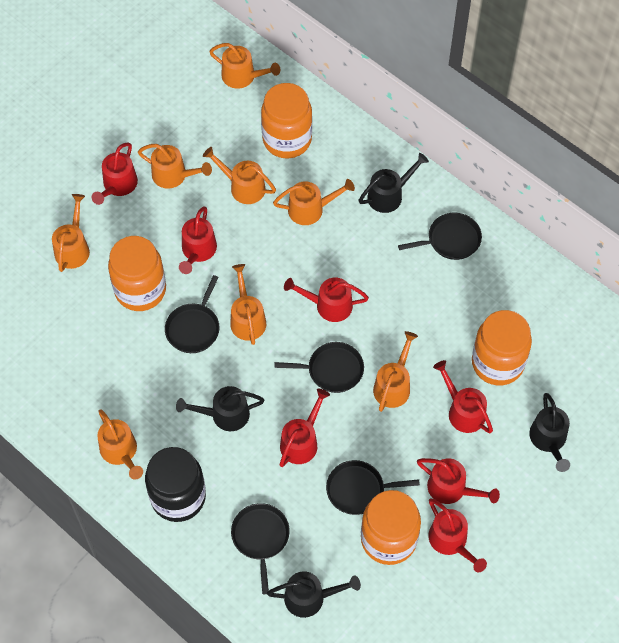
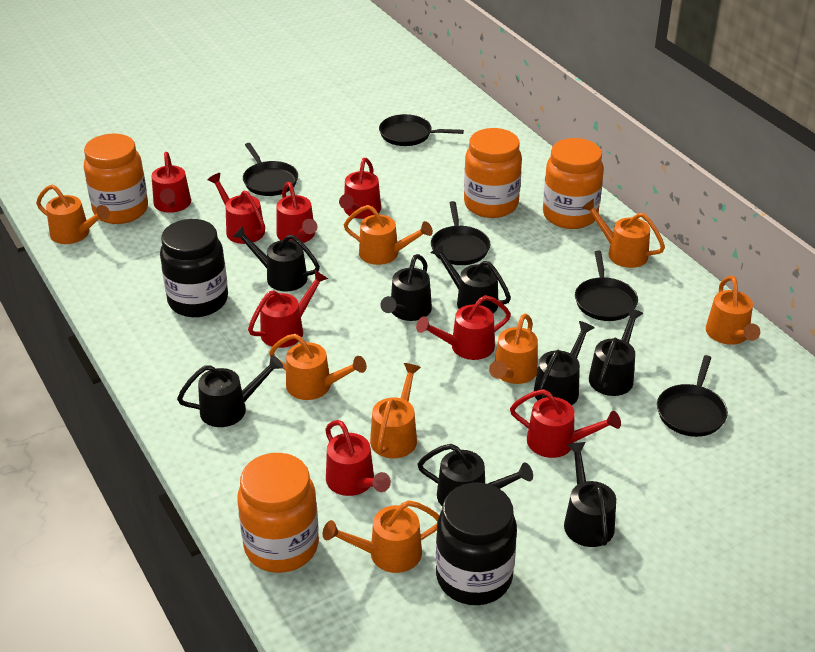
black jar: [145,447,206,522] = 1 -> [160,219,228,317] [436,483,517,605] = 2
black watering can: [176,386,265,431] [267,571,361,618] [358,153,429,213] [529,393,570,472] = 4 -> [177,355,283,427] [232,226,320,292] [380,254,432,321] [417,444,533,506] [430,244,511,313] [534,321,595,405] [564,442,616,547] [589,308,643,396] = 8
red watering can: [92,142,138,205] [179,206,217,274] [279,389,330,467] [284,278,369,322] [417,458,500,504] [428,498,487,573] [433,360,493,433] = 7 -> [152,152,191,213] [207,173,265,244] [248,270,328,348] [277,182,317,243] [325,420,391,496] [339,158,381,219] [416,295,511,360] [510,389,621,458] = 8

